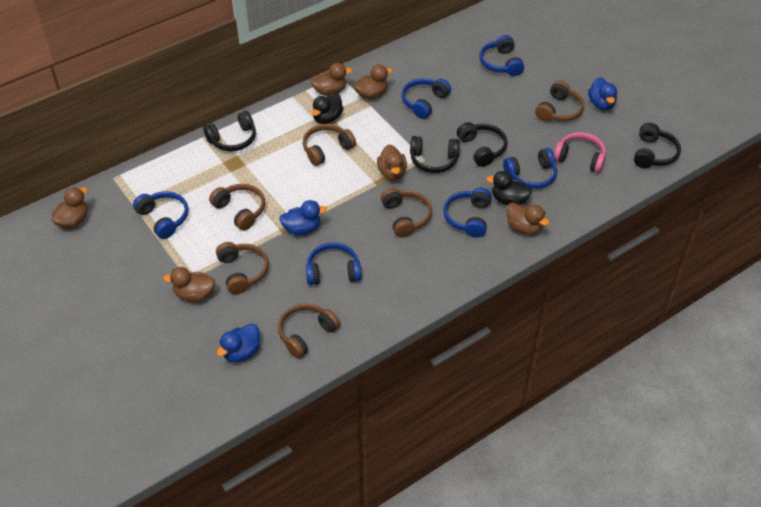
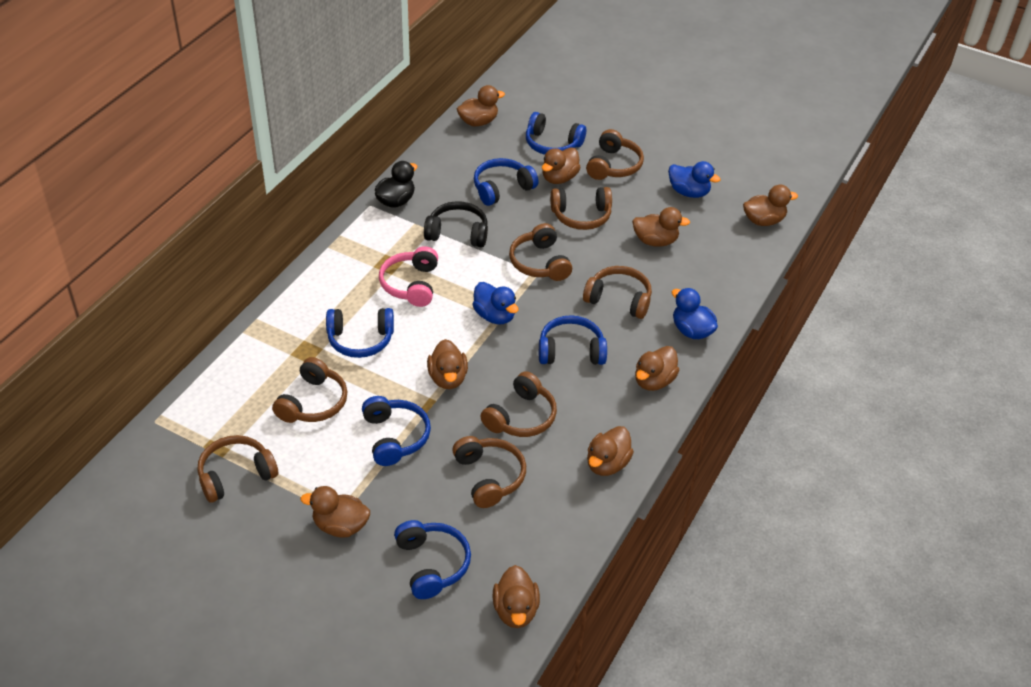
black duck: [312,93,343,124] [486,171,532,206] = 2 -> [375,161,417,208] = 1
black headphones: [203,111,256,151] [410,136,460,173] [457,122,508,167] [634,123,681,168] = 4 -> [424,201,488,248] = 1
brown duck: [51,187,88,229] [163,267,215,302] [311,63,352,96] [354,64,393,99] [377,145,407,180] [507,202,549,235] = 6 -> [300,486,370,538] [427,339,468,389] [457,85,505,126] [493,565,540,628] [542,147,581,184] [587,426,634,476] [632,207,690,247] [635,346,680,391] [743,185,798,226] = 9
brown headphones: [209,184,265,231] [216,242,269,294] [278,303,340,358] [303,124,356,166] [381,188,432,237] [535,80,584,122] = 6 -> [198,435,278,503] [272,357,348,423] [452,436,526,508] [480,371,557,437] [509,223,572,281] [550,187,612,230] [583,266,652,319] [586,129,644,180] = 8

